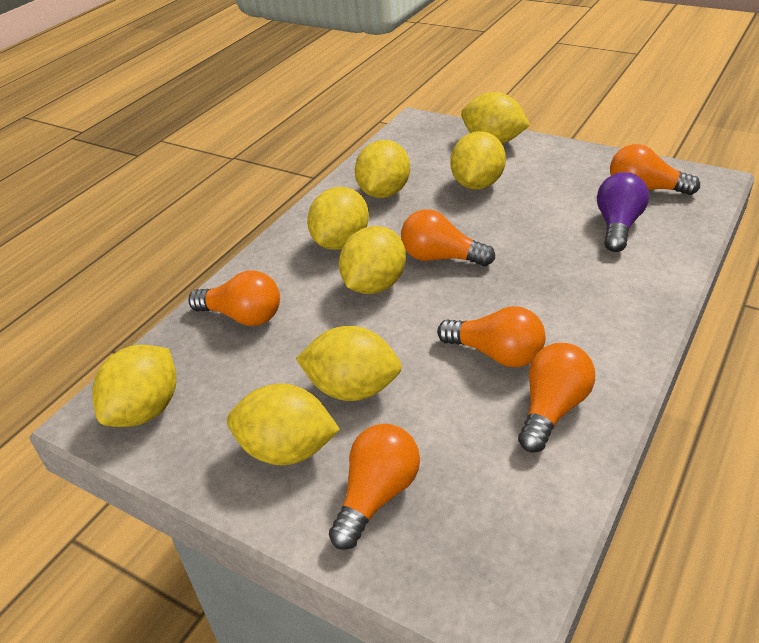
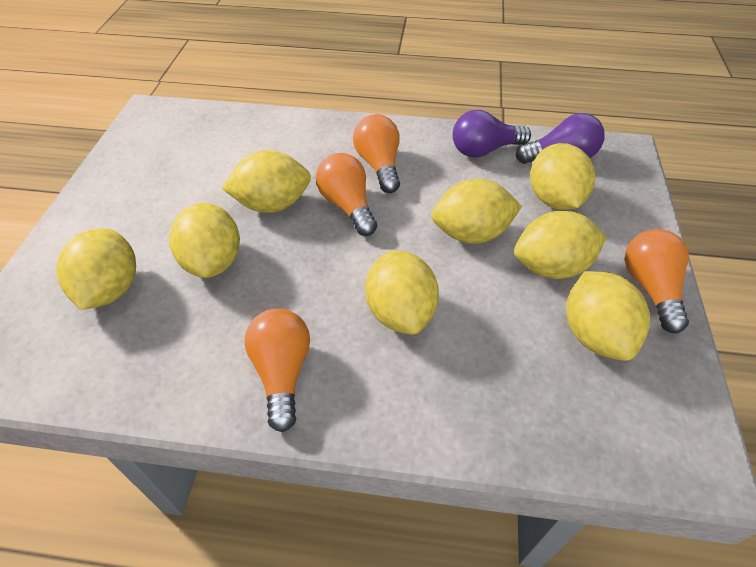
orange light bulb: [188,271,280,326] [329,424,420,550] [401,209,495,266] [437,306,546,367] [518,343,595,453] [610,144,700,195] = 6 -> [245,309,310,432] [316,153,377,236] [353,114,400,193] [625,229,689,333] = 4
purple light bulb: [597,172,649,252] = 1 -> [453,110,531,158] [516,113,605,164] = 2

